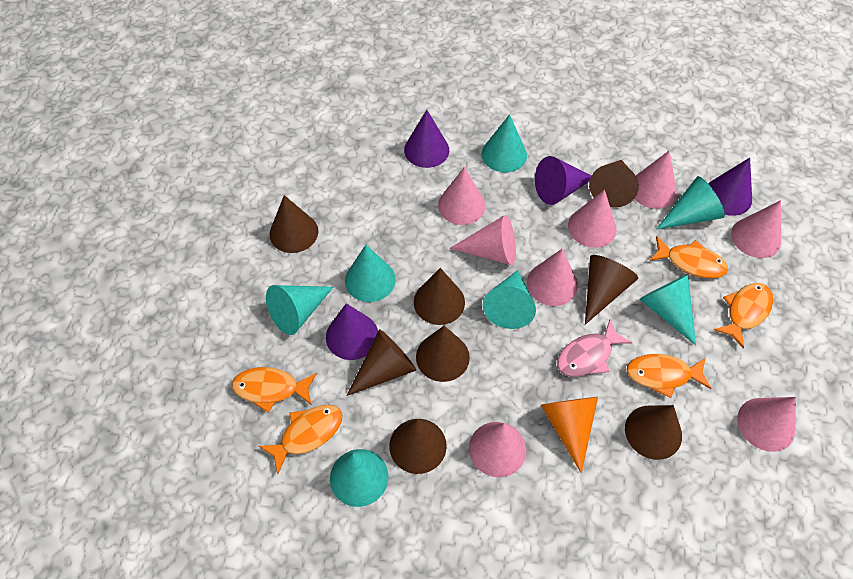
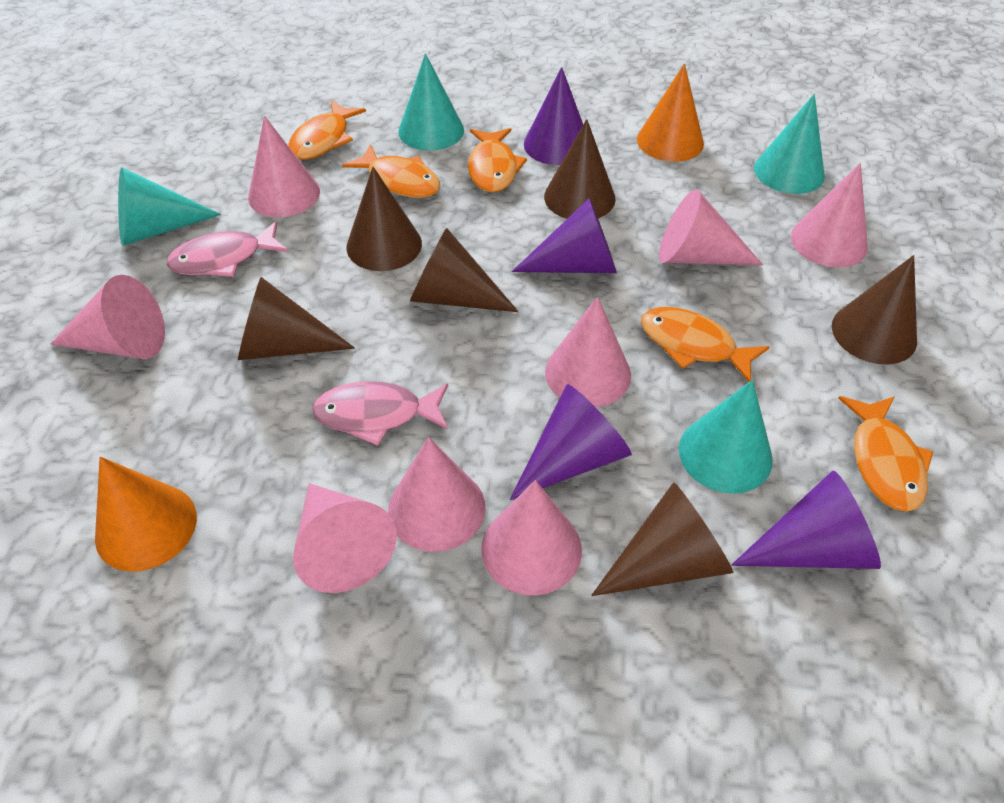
brown cone: [270,195,318,253] [347,329,416,396] [389,419,447,474] [414,268,465,325] [416,326,470,382] [585,255,638,325] [589,160,639,208] [625,405,682,460] = 8 -> [238,277,355,360] [347,167,422,271] [410,228,519,312] [544,119,616,219] [591,482,733,596] [832,255,917,365] = 6
orange cone: [541,397,598,474] = 1 -> [95,457,197,572] [637,64,704,162] = 2
pink fish: [557,319,632,377] = 1 -> [167,221,288,277] [312,381,448,446] = 2
turquoise cone: [266,285,333,335] [330,449,388,507] [345,245,395,302] [481,114,527,172] [483,270,536,329] [639,275,696,345] [656,176,725,230] = 7 -> [118,167,221,246] [398,53,464,151] [679,380,773,494] [754,94,825,194] = 4

